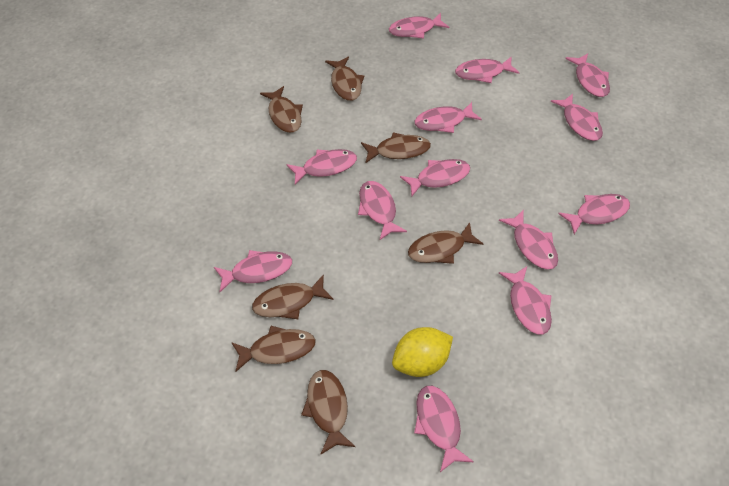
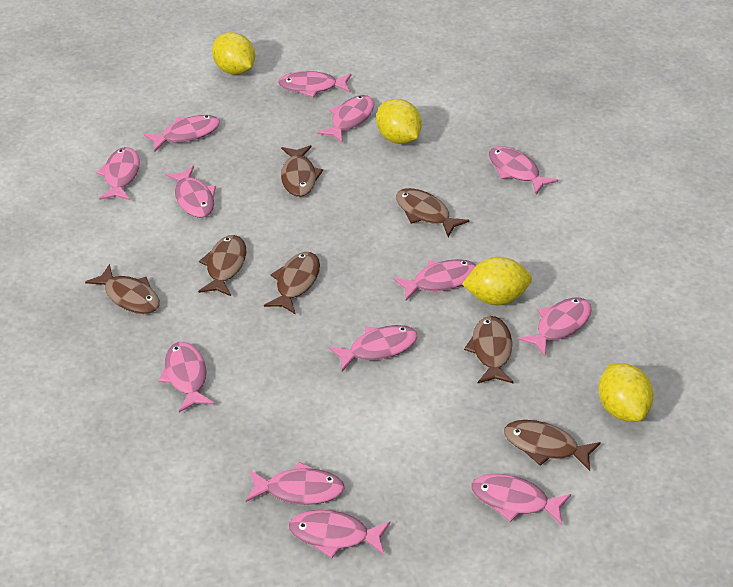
yellow lemon: [392,327,453,377] = 1 -> [212,32,255,75] [376,99,422,144] [462,257,532,305] [598,363,654,422] = 4

